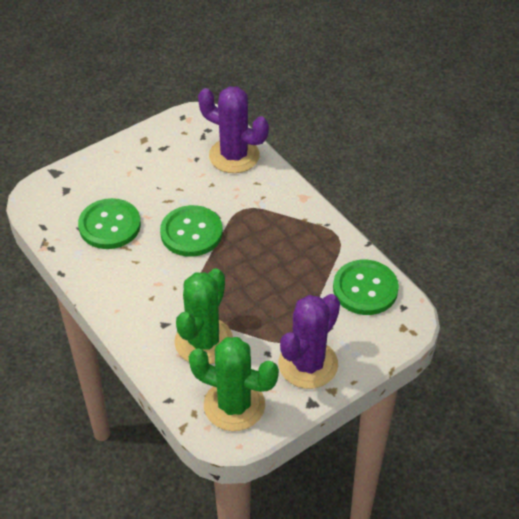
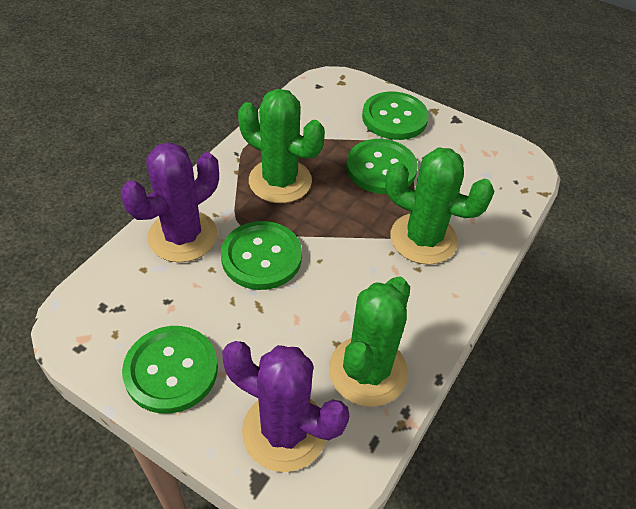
green button: [78,198,141,249] [160,205,223,257] [333,260,399,315] = 3 -> [122,326,218,414] [221,221,302,290] [346,139,418,194] [362,91,429,140] = 4
green cactus: [174,268,233,364] [189,337,279,431] = 2 -> [238,89,325,203] [329,277,410,407] [385,147,495,265] = 3

